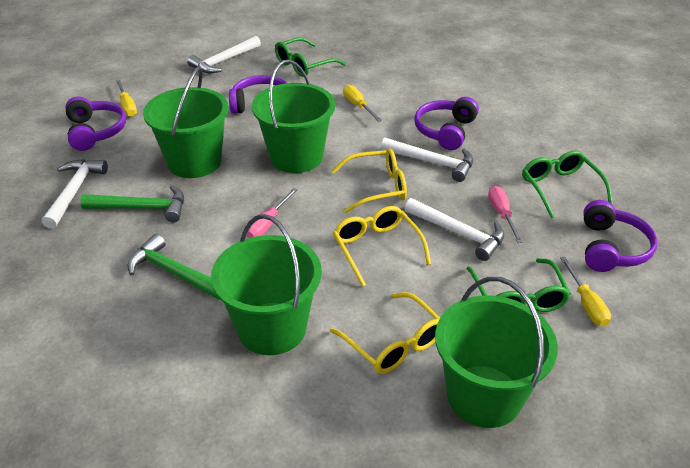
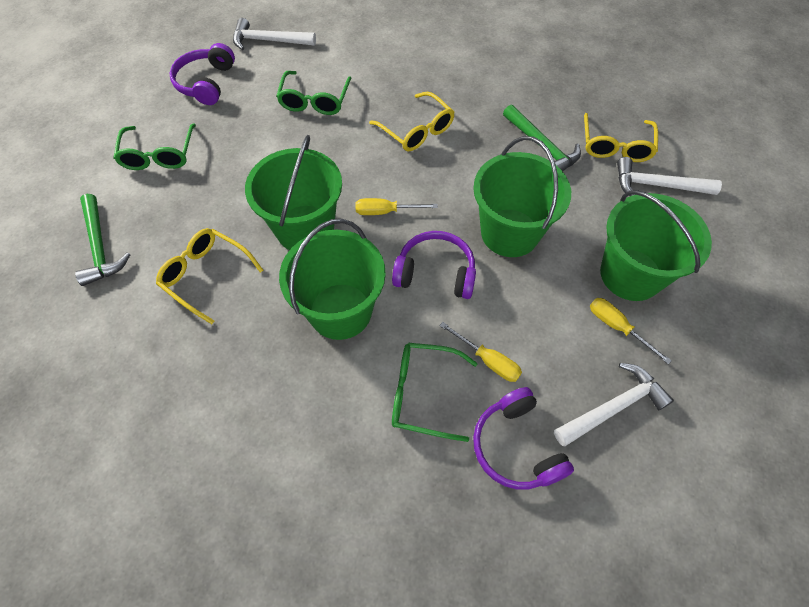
pink screwdriver: [246,188,298,238] [488,186,523,243] = 2 -> none = 0
purple headphones: [65,97,126,151] [229,75,287,114] [414,97,479,150] [583,200,658,272] = 4 -> [170,43,235,105] [392,231,476,299] [473,387,574,489] = 3
white hammer: [42,159,108,229] [187,36,261,73] [381,138,473,182] [405,198,505,261] = 4 -> [233,18,316,50] [554,363,674,446] [617,157,722,196] = 3

